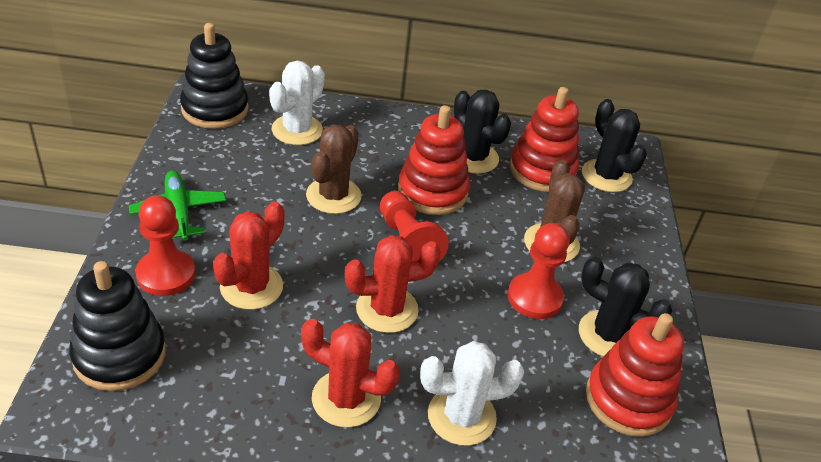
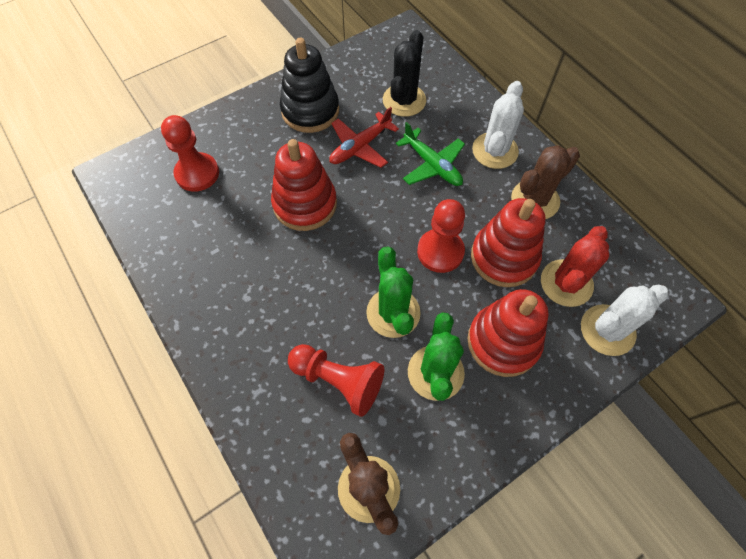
black cactus: [454,90,511,174] [579,257,673,357] [582,99,647,192] = 3 -> [383,30,426,117] = 1
black stacking toy: [69,261,166,391] [180,23,249,129] = 2 -> [280,38,339,133] = 1
green cactus: none = 0 -> [366,246,421,338] [408,313,465,401] = 2
red cactus: [213,202,285,310] [301,319,400,428] [345,235,441,333] = 3 -> [541,226,609,307] = 1
red plane: none = 0 -> [329,107,399,168] = 1

